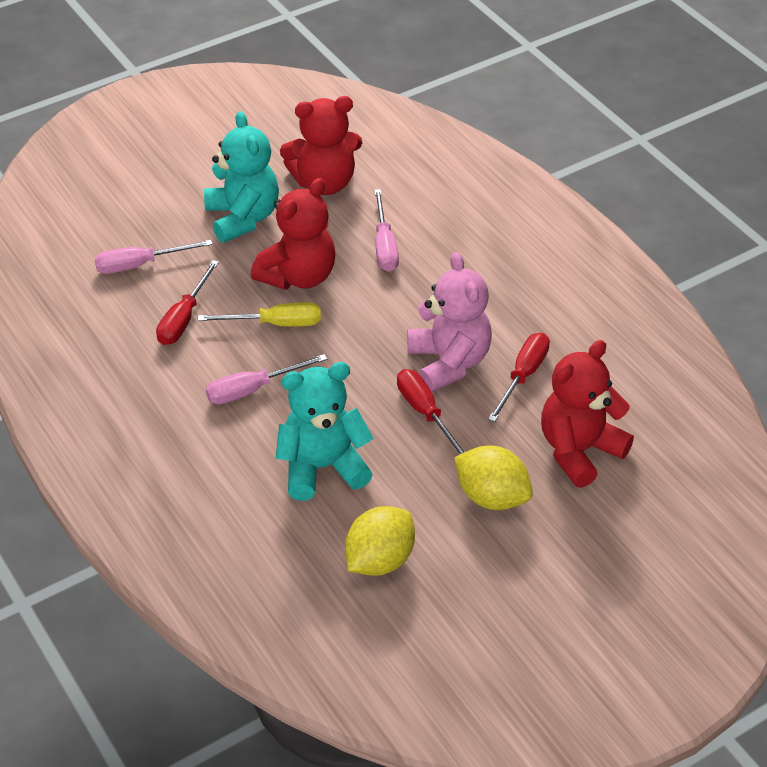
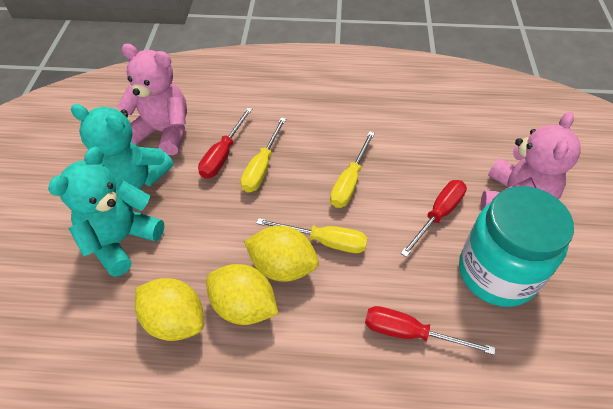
pink screwdriver: [94,240,213,274] [206,354,327,405] [374,189,399,272] = 3 -> none = 0
pink teddy bear: [407,252,492,392] = 1 -> [118,44,187,155] [480,111,581,211] = 2
red teddy bear: [251,178,335,290] [280,96,362,195] [541,340,634,488] = 3 -> none = 0
turquoise jar: none = 0 -> [459,186,574,307] = 1
yellow lemon: [345,506,415,576] [454,446,533,510] = 2 -> [135,278,204,341] [206,264,278,325] [244,226,319,282] = 3
yellow screwdriver: [198,302,321,327] = 1 -> [241,117,286,192] [256,218,367,253] [330,131,375,208] = 3

